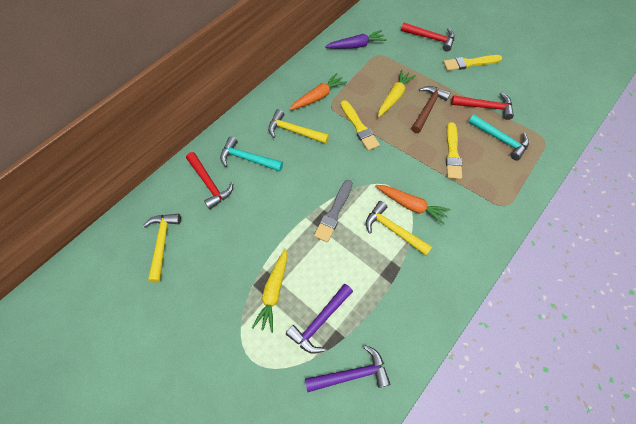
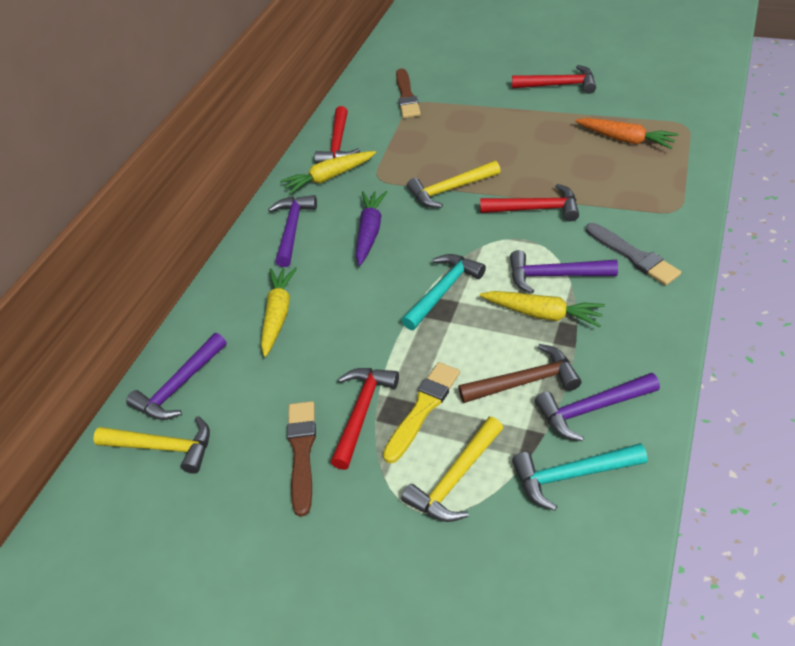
brown brush: none = 0 -> [287,401,316,517] [396,68,421,118] = 2
orange carrot: [289,73,347,110] [376,185,451,225] = 2 -> [575,118,679,149] = 1
purple hammer: [286,284,353,354] [305,345,390,392] = 2 -> [126,333,227,420] [268,195,317,267] [510,250,618,294] [535,373,660,441] = 4
red hammer: [186,152,233,210] [401,23,455,52] [451,92,514,120] = 3 -> [314,106,360,164] [331,368,399,470] [480,184,579,221] [512,65,596,94] = 4
yellow brush: [341,100,380,151] [443,55,502,71] [446,122,462,179] = 3 -> [383,362,460,463] = 1
yellow carrot: [252,249,287,333] [378,70,416,117] = 2 -> [261,267,297,357] [280,151,376,195] [480,291,605,327] = 3

